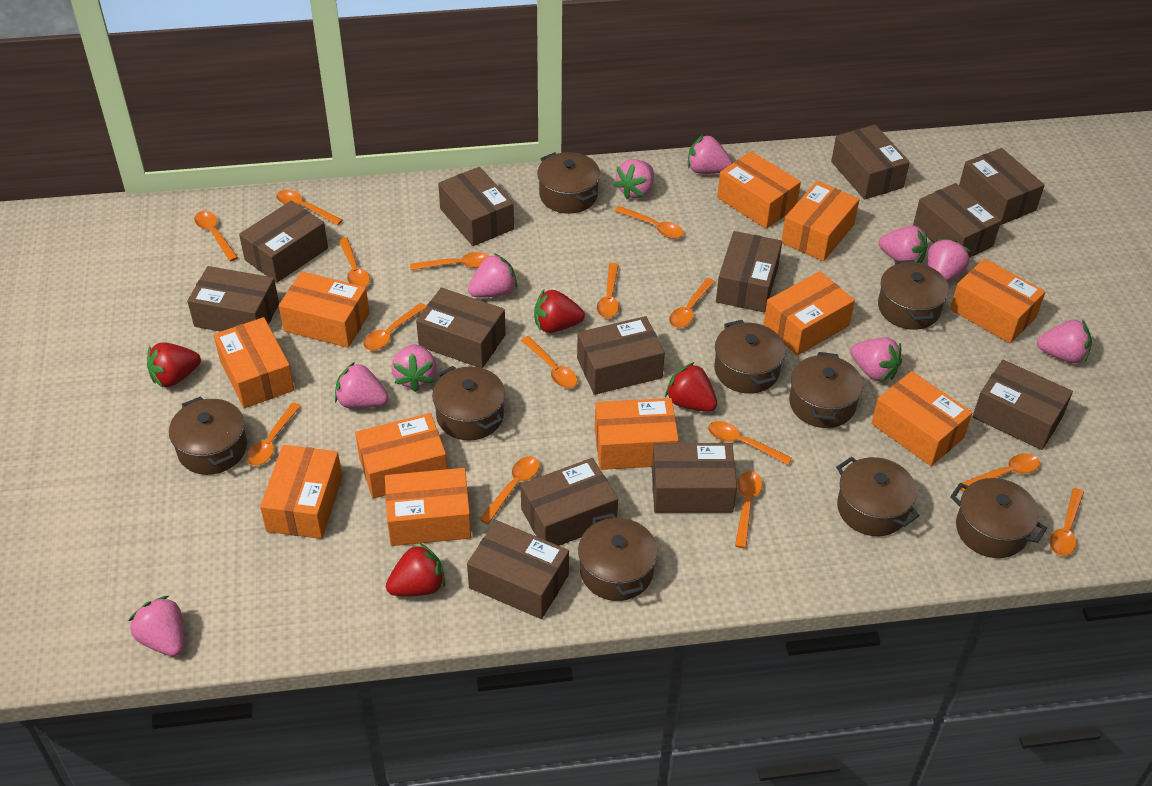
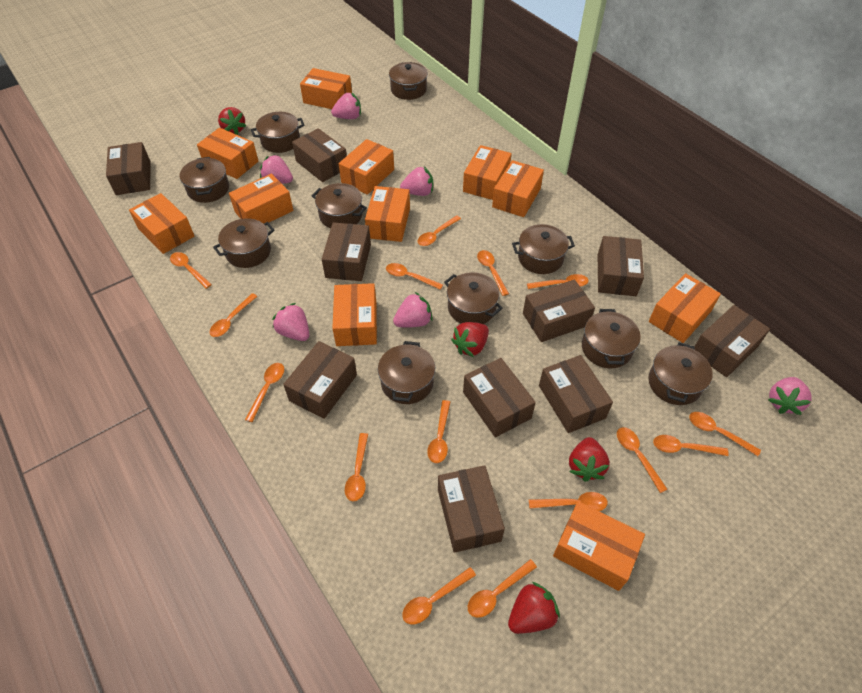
brown box: [187,266,279,332] [239,201,328,283] [416,288,506,368] [438,167,514,246] [467,520,569,619] [521,458,618,546] [577,316,665,395] [652,443,737,513] [716,231,782,312] [831,125,910,200] [913,183,1001,258] [959,148,1044,225] [972,360,1073,450] = 13 -> [106,142,150,195] [283,341,357,419] [292,128,347,182] [322,222,371,281] [438,465,505,553] [463,358,536,437] [523,280,595,342] [539,355,613,433] [598,236,644,296] [695,305,770,377] = 10
brown pot: [169,396,247,475] [432,366,505,440] [537,152,600,214] [578,513,658,601] [714,320,785,394] [789,352,863,428] [836,456,919,536] [878,260,949,330] [950,478,1047,558] = 9 -> [179,157,229,203] [213,218,274,268] [251,112,305,153] [312,183,367,228] [378,341,435,404] [389,62,428,100] [444,272,503,324] [512,224,575,274] [582,309,641,368] [648,342,713,405] = 10
pink strawberry: [128,596,184,656] [335,362,388,408] [391,344,437,392] [468,253,517,297] [614,159,654,199] [688,134,733,174] [850,338,902,382] [879,225,928,263] [928,239,970,282] [1037,319,1092,363] = 10 -> [260,154,293,184] [272,303,310,341] [331,92,361,119] [393,292,433,327] [400,166,433,196] [768,377,811,415] = 6

